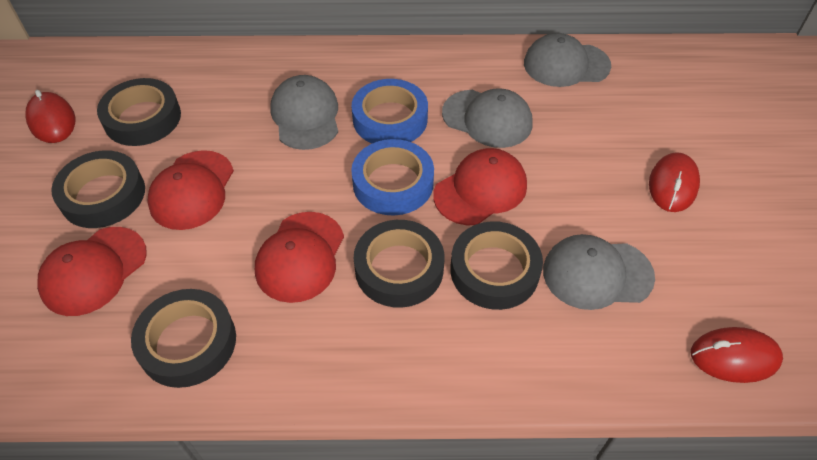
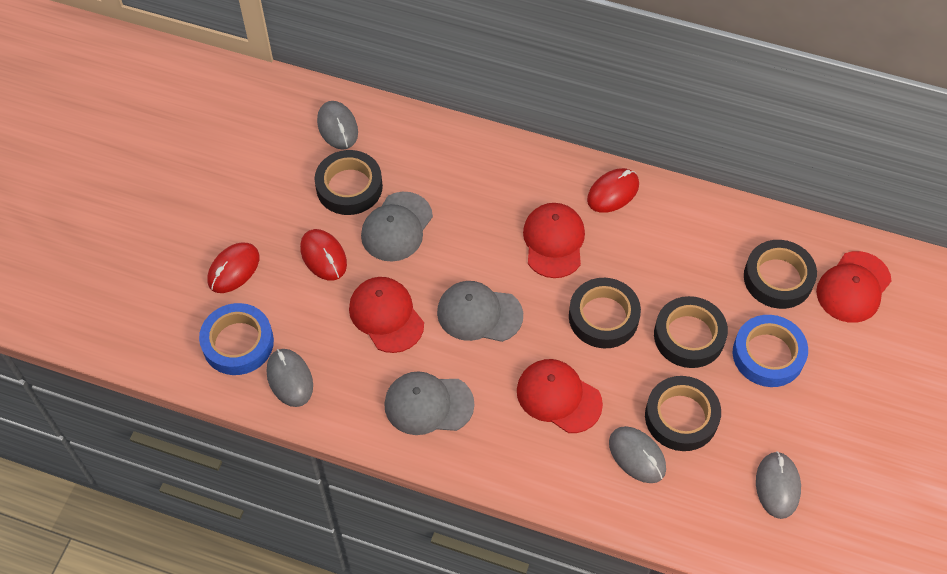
grey cap: [270,75,338,150] [442,88,533,148] [524,33,611,87] [543,234,655,310] = 4 -> [361,192,433,261] [384,371,474,435] [437,281,523,342] = 3
grey mouse: none = 0 -> [267,349,313,407] [317,101,358,150] [609,426,666,483] [756,452,801,519] = 4

